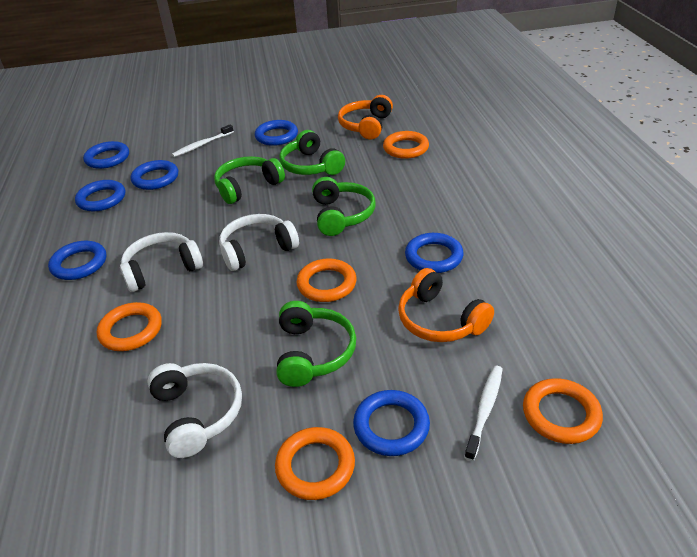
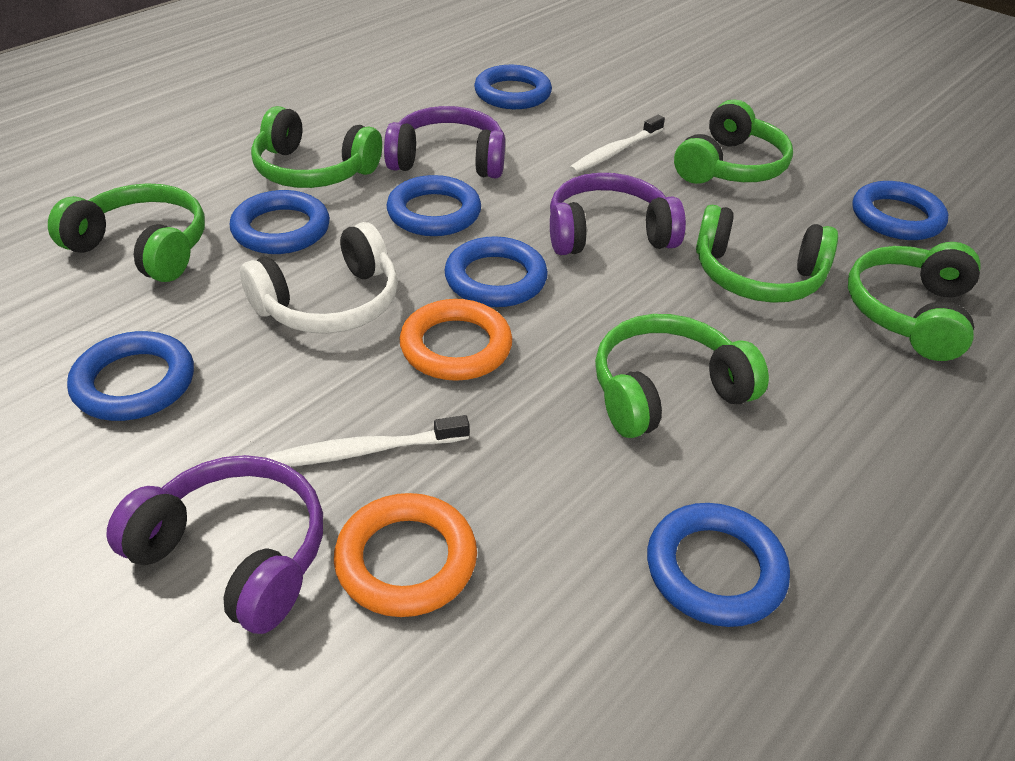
green headphones: [214,156,285,204] [277,301,356,387] [279,130,345,175] [312,177,376,236] = 4 -> [48,183,205,282] [251,106,382,188] [595,314,769,438] [674,99,793,184] [696,205,838,303] [848,242,981,361] = 6
orange headphones: [338,95,393,140] [398,268,494,342] = 2 -> none = 0
orange ring: [97,302,162,351] [275,427,355,500] [296,259,357,302] [383,131,429,159] [523,378,603,444] = 5 -> [334,493,477,617] [399,299,512,381] = 2
purple headphones: none = 0 -> [106,455,323,634] [384,106,505,179] [550,173,686,255] = 3
white headphones: [120,232,203,292] [147,363,242,458] [219,214,299,271] = 3 -> [240,222,398,334] = 1

